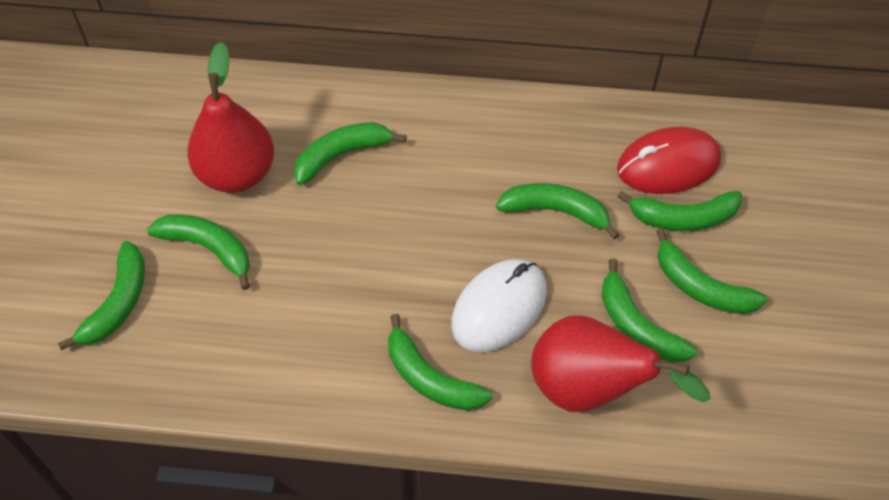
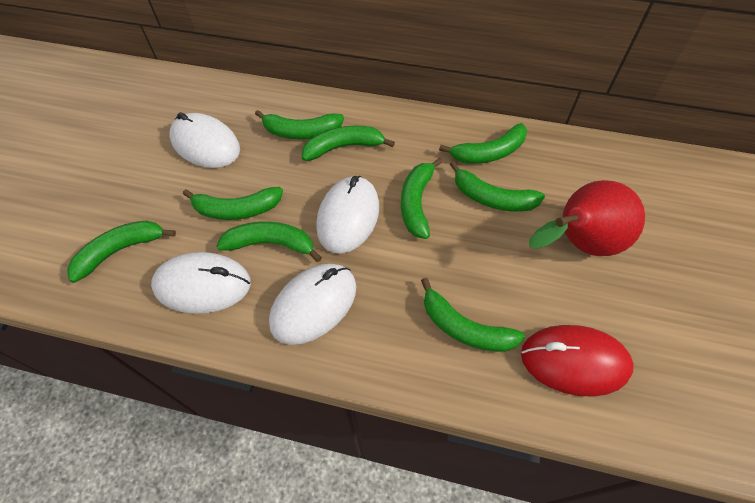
green banana: [58,241,145,350] [147,214,250,290] [294,122,407,185] [388,314,493,411] [496,183,620,239] [601,258,697,363] [617,191,742,231] [656,228,767,314] = 8 -> [67,220,176,282] [183,187,283,220] [216,221,322,262] [255,110,344,139] [302,126,395,161] [401,158,443,239] [421,278,525,352] [439,123,527,164] [450,161,545,212] = 9
red pear: [187,42,274,193] [531,315,711,412] = 2 -> [529,180,645,256] = 1
white mouse: [451,259,547,352] = 1 -> [151,252,251,314] [169,112,240,168] [269,264,356,345] [316,176,379,254] = 4

